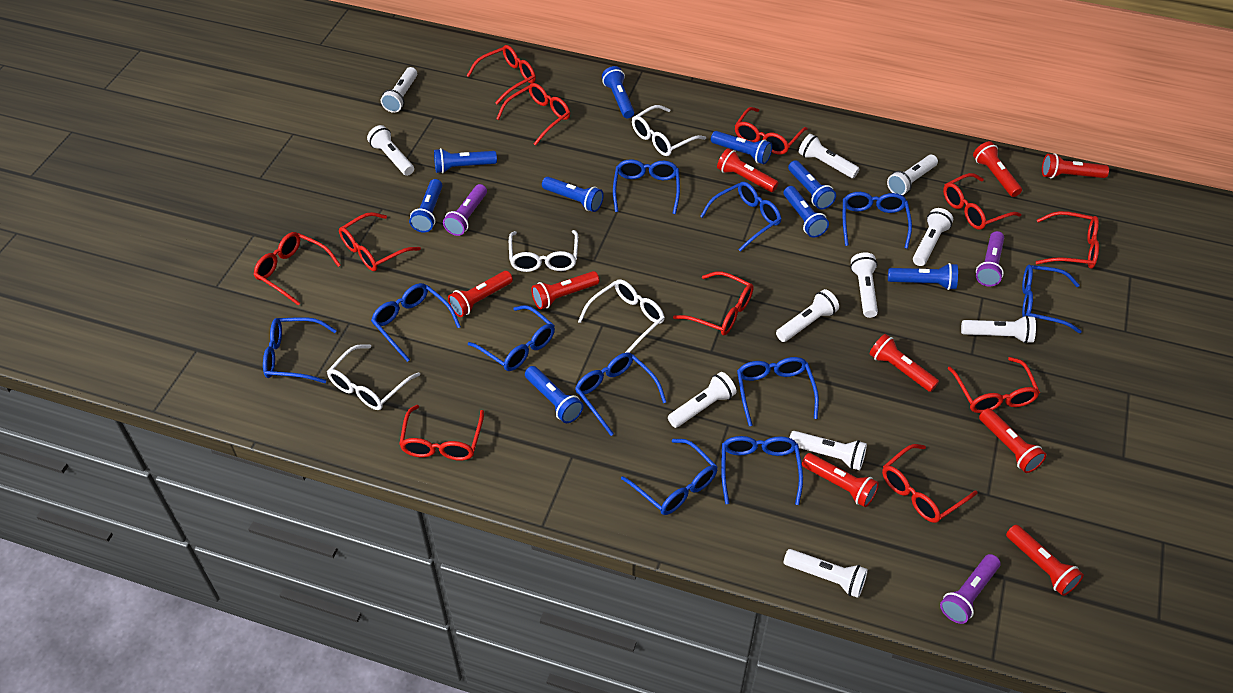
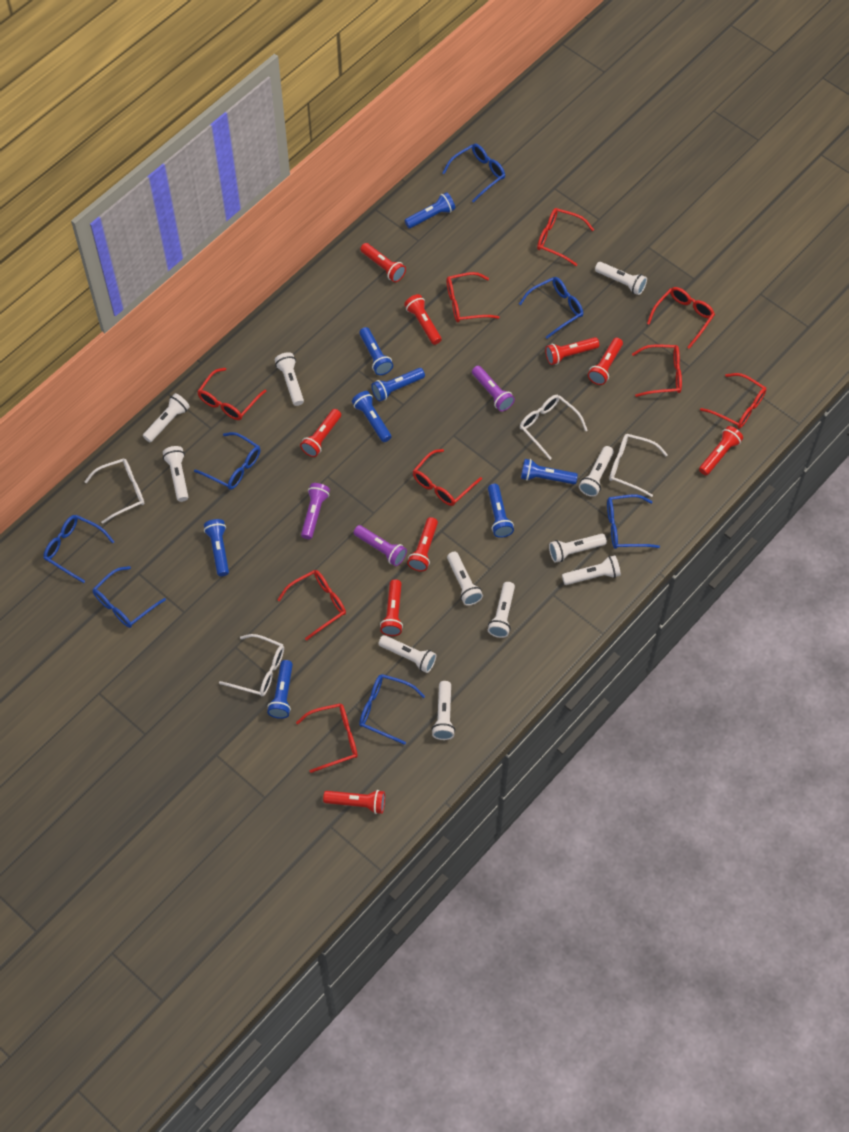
blue flashlight: [409,179,443,232] [434,148,497,173] [525,366,583,423] [542,177,604,212] [602,66,634,118] [711,131,772,164] [784,186,829,238] [788,160,836,210] [888,263,958,290] = 9 -> [204,519,229,576] [267,660,293,719] [352,391,391,442] [359,327,393,375] [371,368,425,402] [405,192,455,228] [488,484,514,538] [521,459,578,484] = 8
blue glasses: [263,317,337,383] [371,283,461,362] [468,305,555,371] [575,353,666,436] [613,159,680,214] [621,439,718,515] [700,182,781,252] [721,436,803,505] [737,357,819,426] [843,192,912,249] [1022,265,1082,333] = 11 -> [44,515,114,583] [93,566,166,628] [194,432,261,490] [359,674,425,745] [442,144,505,203] [519,277,583,339] [607,495,660,549] = 7
red glasses: [254,232,341,306] [339,212,421,271] [399,405,484,461] [467,45,536,105] [496,83,570,146] [673,271,754,336] [735,107,807,155] [882,444,978,523] [943,173,1021,230] [948,357,1040,413] [1036,211,1099,269] = 11 -> [197,368,266,420] [277,570,346,640] [296,703,358,773] [413,449,482,506] [447,272,500,322] [537,208,594,266] [632,344,682,397] [647,287,715,349] [700,373,767,429] = 9

